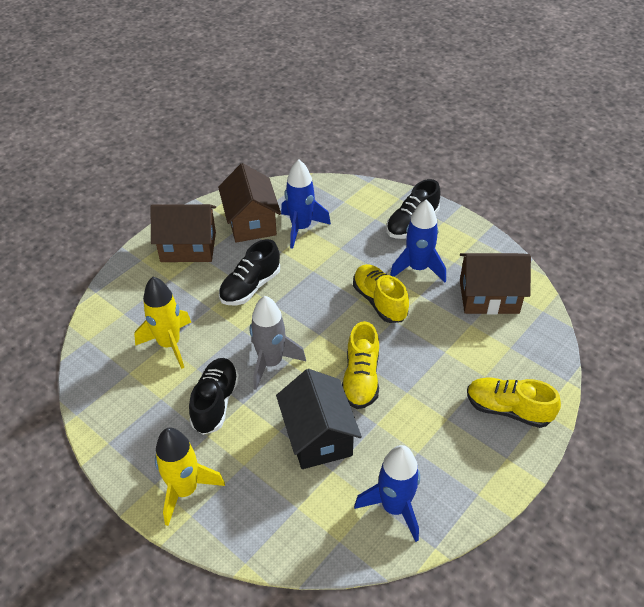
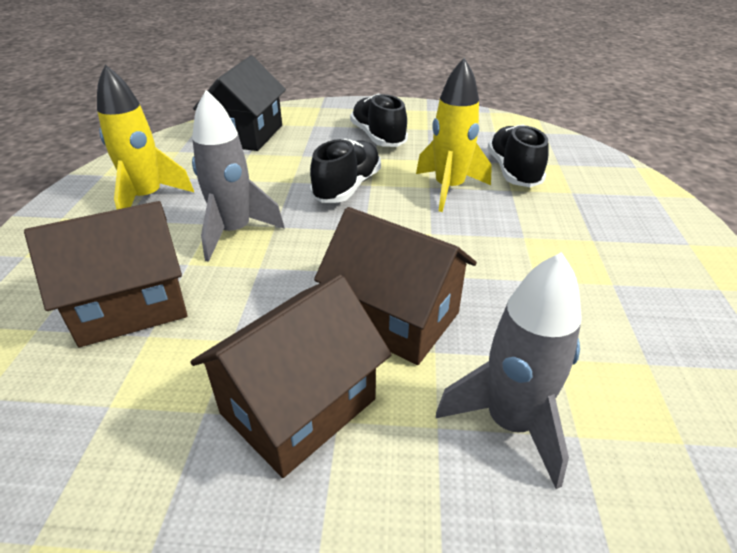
blue rocket: [281,159,331,249] [354,445,420,542] [390,200,446,282] = 3 -> none = 0
grey rocket: [250,296,306,390] = 1 -> [192,90,285,262] [436,252,582,489] = 2
yellow shoe: [342,321,379,409] [353,264,409,323] [467,377,561,428] = 3 -> none = 0

